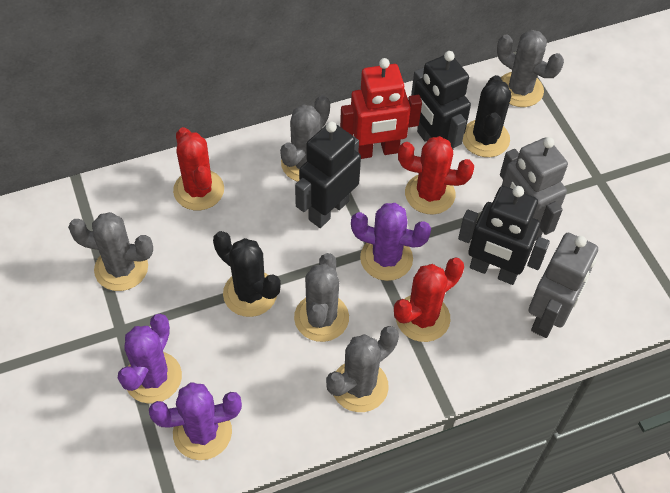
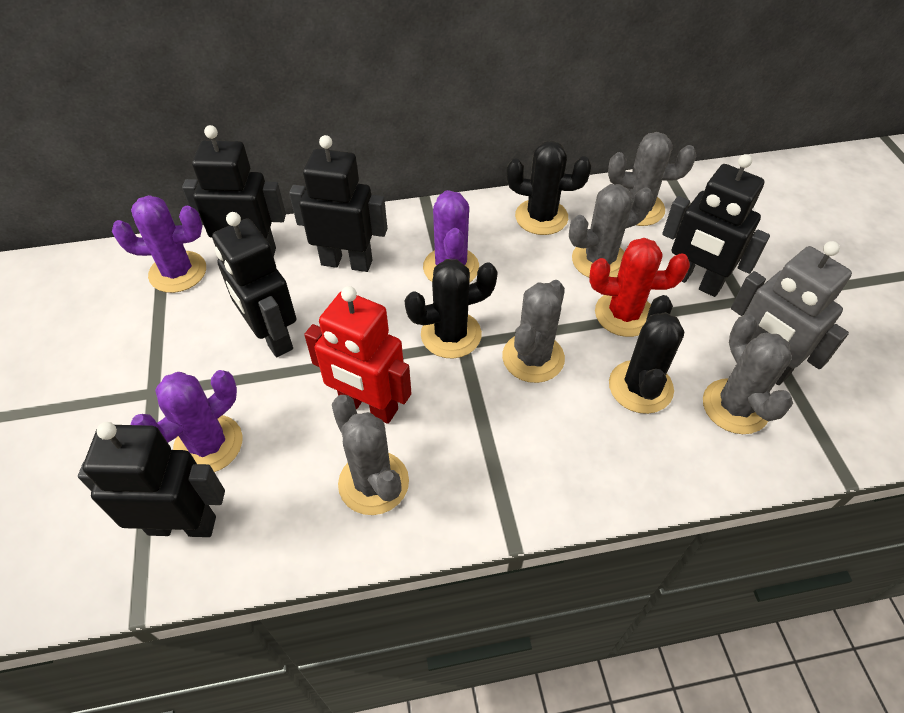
black cactus: [213,231,281,317] [463,75,511,157] = 2 -> [405,259,498,358] [506,141,592,235] [609,295,684,414] = 3
black robot: [295,121,361,228] [411,51,471,149] [458,186,550,285] = 3 -> [78,422,225,537] [182,125,286,257] [212,212,297,357] [289,135,387,272] [662,154,770,297] = 5
grey robot: [500,137,568,241] [529,233,598,338] = 2 -> [731,241,852,385] = 1
red cactus: [173,127,224,210] [394,258,464,342] [398,136,474,215] = 3 -> [589,238,690,337] = 1

